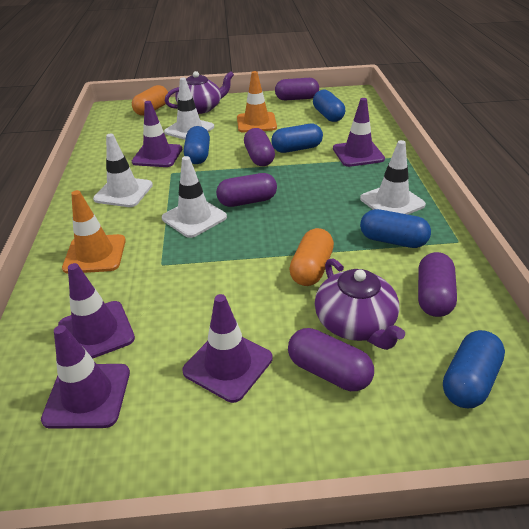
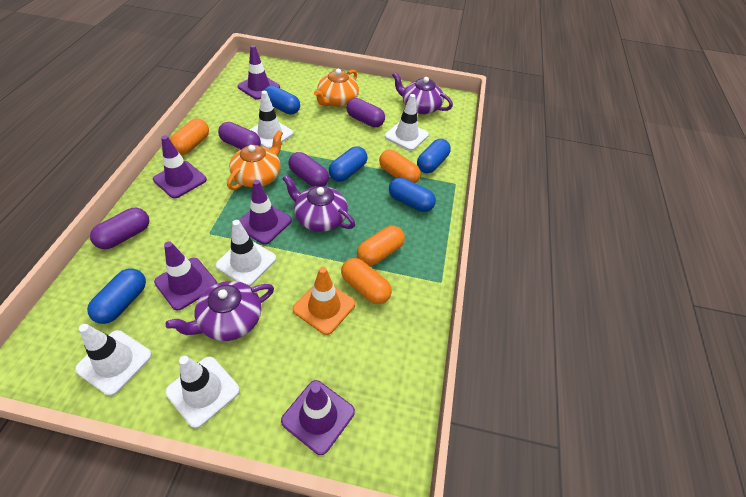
orange capsule: [132,85,168,116] [289,228,334,286] = 2 -> [170,119,209,155] [341,258,392,304] [357,226,405,266] [379,150,421,183] = 4
orange teapot: none = 0 -> [227,130,283,190] [314,69,359,107] = 2
orange traffic cone: [62,190,126,274] [237,71,277,132] = 2 -> [293,267,355,335] = 1
purple capsule: [216,173,277,207] [244,128,275,166] [275,78,319,101] [288,328,374,391] [418,252,457,317] = 5 -> [90,208,149,249] [218,122,261,149] [288,152,329,187] [346,98,385,127] = 4
purple teapot: [165,71,234,114] [315,258,405,350] = 2 -> [166,281,274,341] [282,175,355,232] [392,72,453,114] = 3
white traffic cone: [93,134,153,207] [162,156,227,238] [164,78,214,140] [360,140,426,214] = 4 -> [75,324,152,396] [165,356,240,428] [216,220,276,286] [250,91,293,149] [385,94,429,151] = 5

